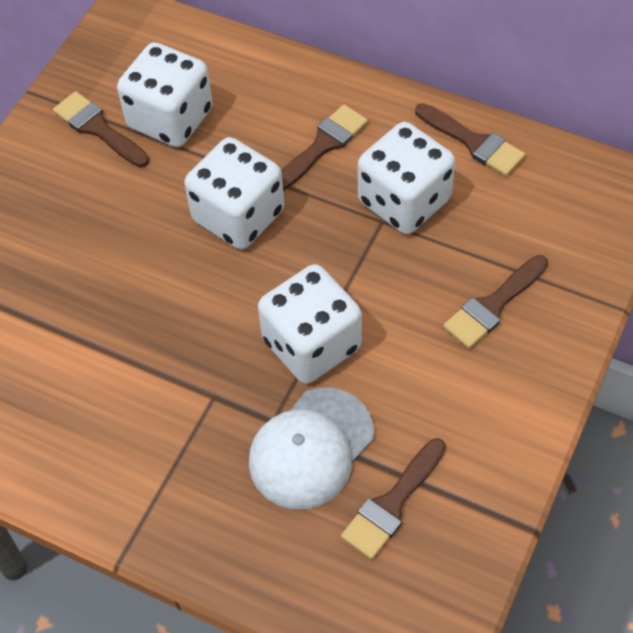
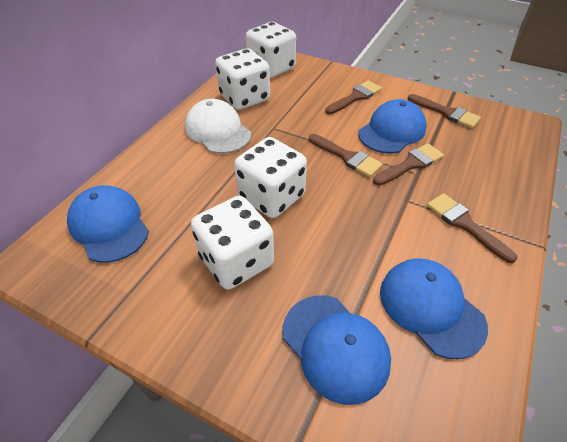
blue cap: none = 0 -> [67,185,149,263] [282,295,391,405] [358,99,427,154] [380,258,488,359] = 4

